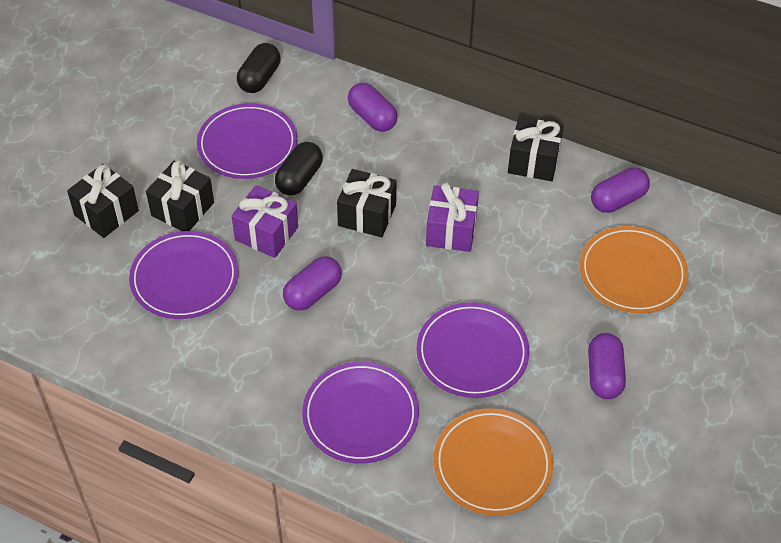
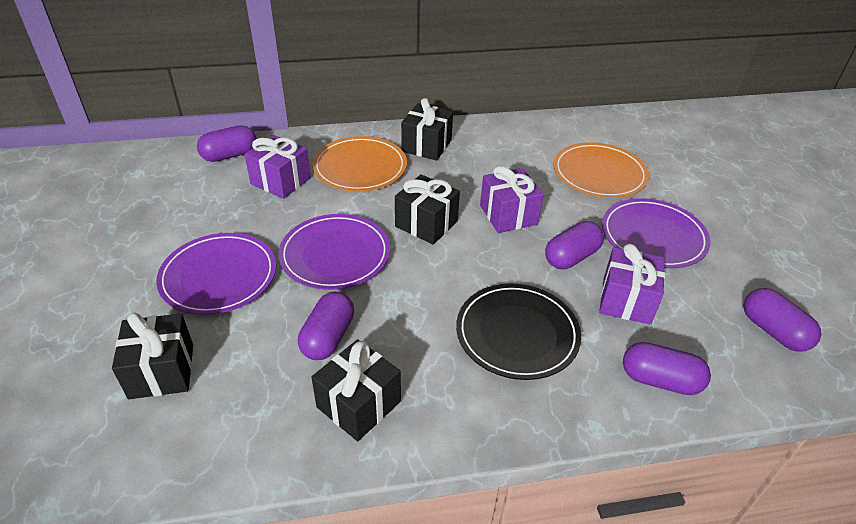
black capsule: [237,43,281,93] [275,142,323,195] = 2 -> none = 0
black plate: none = 0 -> [456,283,581,380] = 1
purple capsule: [283,256,342,311] [348,83,398,132] [588,333,626,399] [591,168,650,213] = 4 -> [197,125,257,162] [298,292,354,360] [545,221,604,269] [623,342,711,395] [744,288,822,352] = 5
purple gift: [232,185,298,258] [426,183,479,252] = 2 -> [244,135,311,199] [480,166,544,233] [599,244,665,325] = 3
purple plate: [129,231,239,319] [197,103,298,179] [302,362,419,464] [416,302,529,398] = 4 -> [156,233,276,315] [278,214,390,290] [602,198,710,268] = 3

